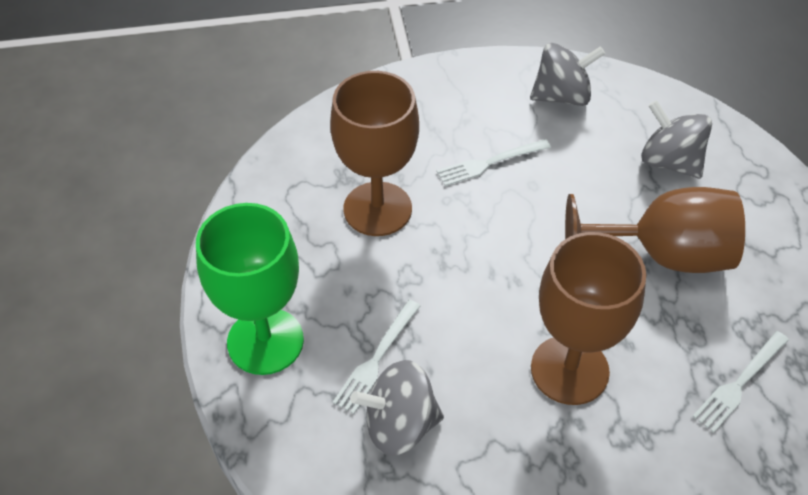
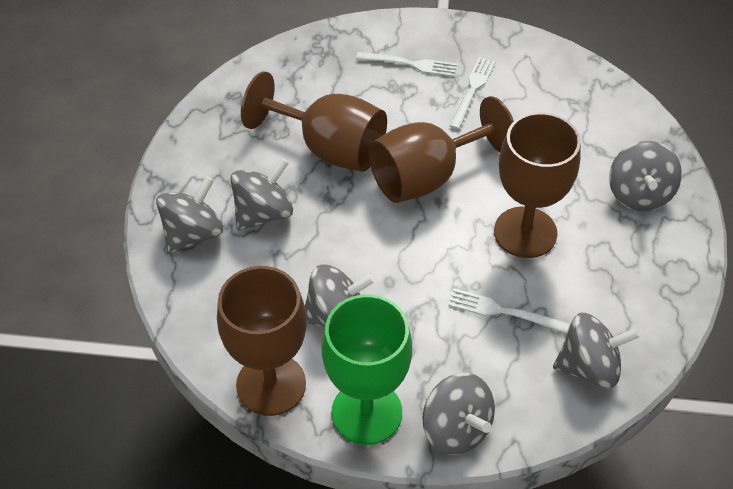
brown goblet: [330,71,419,236] [531,232,646,405] [565,187,745,273] = 3 -> [217,266,307,416] [241,71,387,172] [369,96,514,203] [494,112,581,258] = 4
grey spinning top: [351,360,444,456] [530,43,605,106] [641,100,712,179] = 3 -> [156,176,223,254] [230,158,293,230] [305,264,375,327] [422,373,495,455] [553,313,640,388] [609,141,682,211] = 6

